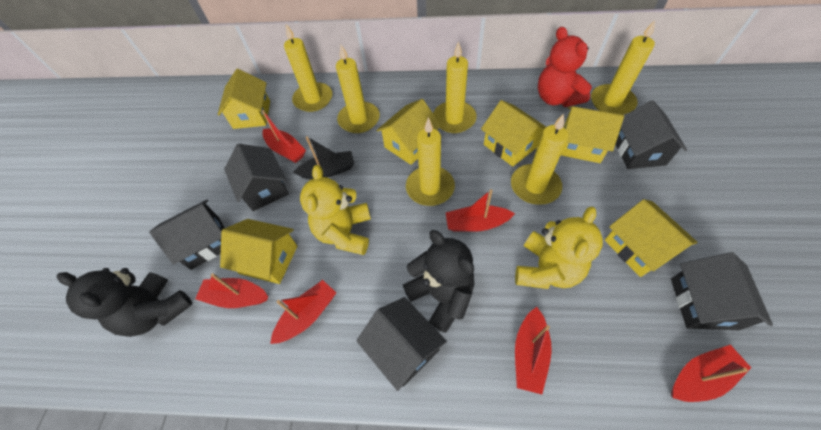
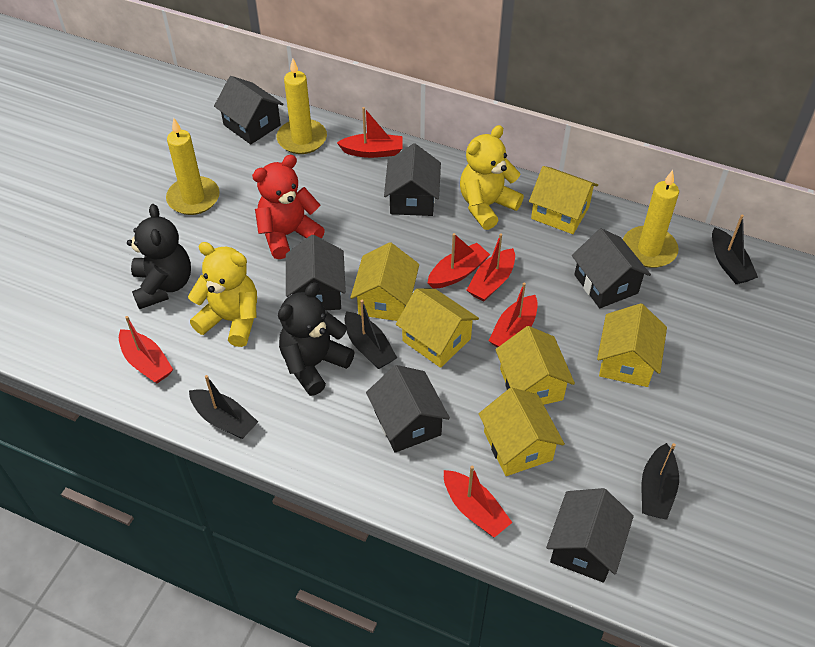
black boat: [293,136,354,179] = 1 -> [189,375,258,439] [344,300,397,369] [642,443,679,520] [712,215,758,284] = 4
black house: [149,200,224,270] [224,144,289,211] [356,297,447,391] [616,100,687,169] [671,252,773,330] = 5 -> [214,76,284,144] [286,235,346,310] [366,365,450,453] [384,143,441,216] [546,488,634,583] [572,228,651,308] = 6
yellow candle: [284,24,332,112] [336,45,380,133] [406,117,455,206] [433,42,477,133] [511,114,568,205] [591,21,655,115] = 6 -> [166,118,220,215] [277,58,327,154] [623,170,679,268] = 3

